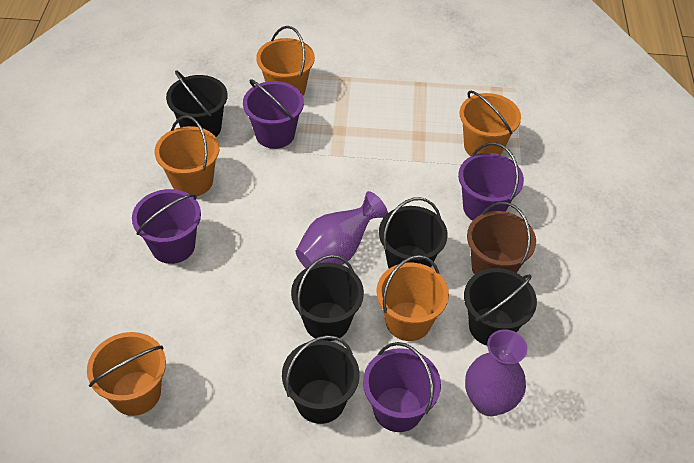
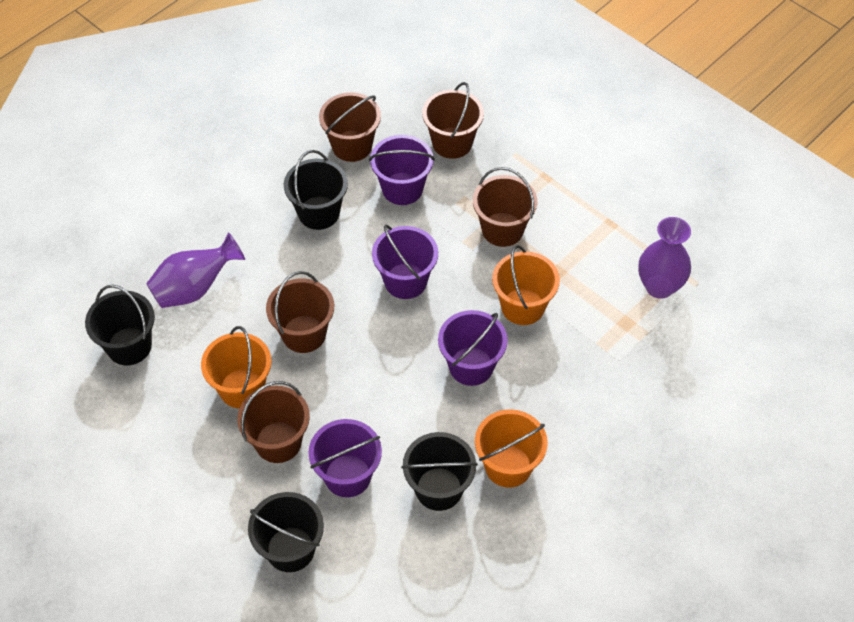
black bucket: [166,70,228,137] [282,335,360,424] [291,255,364,341] [379,197,448,268] [464,268,537,346] = 5 -> [85,285,155,365] [248,492,324,572] [284,150,348,230] [401,432,478,511] = 4
brown bucket: [467,202,536,275] = 1 -> [237,381,310,463] [266,271,334,353] [319,93,381,162] [422,82,484,159] [473,167,537,247] = 5
orange bucket: [87,332,166,416] [155,115,219,196] [256,26,315,96] [376,255,449,341] [460,90,521,156] = 5 -> [201,326,272,408] [475,409,548,488] [492,245,560,325] = 3

